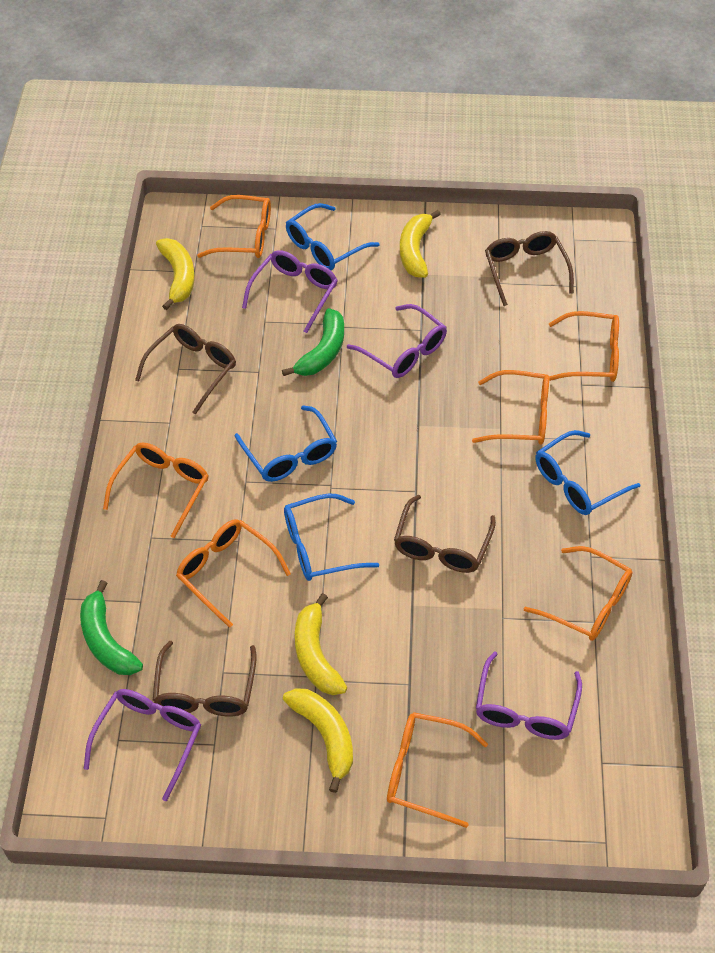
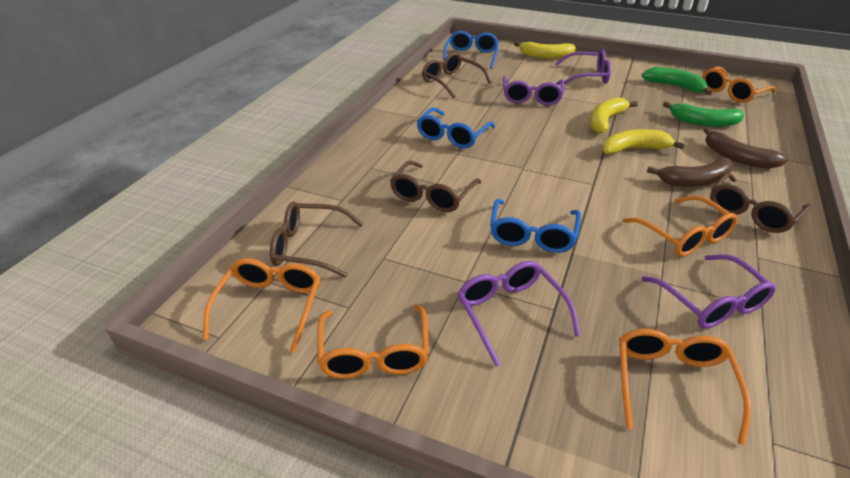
blue glasses: [235,405,337,482] [284,493,379,581] [286,203,379,270] [536,430,641,515] = 4 -> [417,108,495,149] [443,31,499,69] [490,199,581,253] = 3
brown banana: none = 0 -> [647,158,733,187] [703,127,788,169] = 2
orange glasses: [103,443,208,538] [176,519,291,628] [197,195,271,258] [387,712,488,828] [472,370,549,445] [523,546,633,641] [549,311,619,382] = 7 -> [203,258,321,352] [317,304,429,379] [619,329,751,445] [623,195,738,256] [702,66,776,103] = 5
yellow banana: [156,238,195,310] [283,688,353,793] [295,593,347,695] [400,210,441,278] = 4 -> [514,41,576,59] [590,97,638,133] [602,129,685,155] = 3

